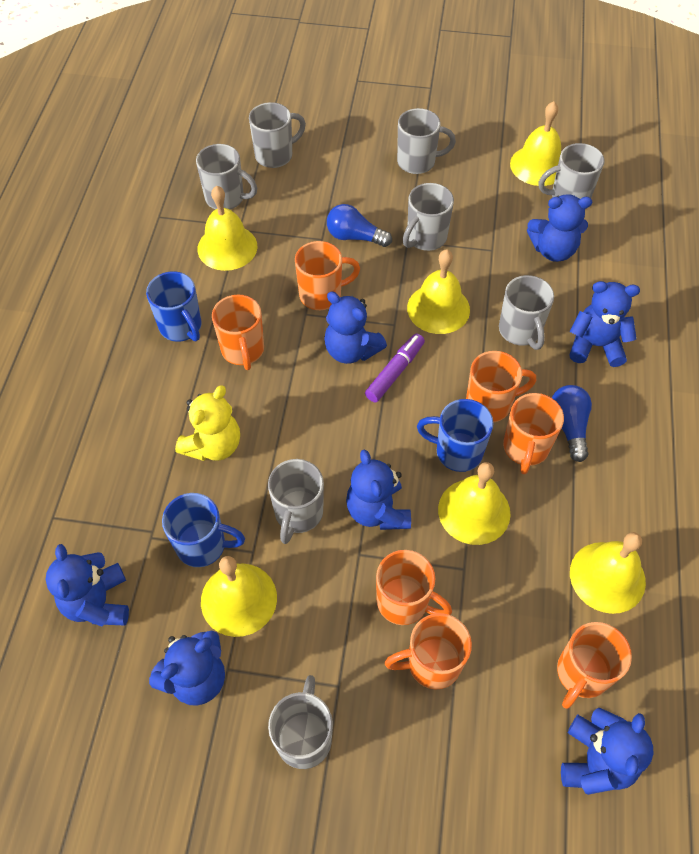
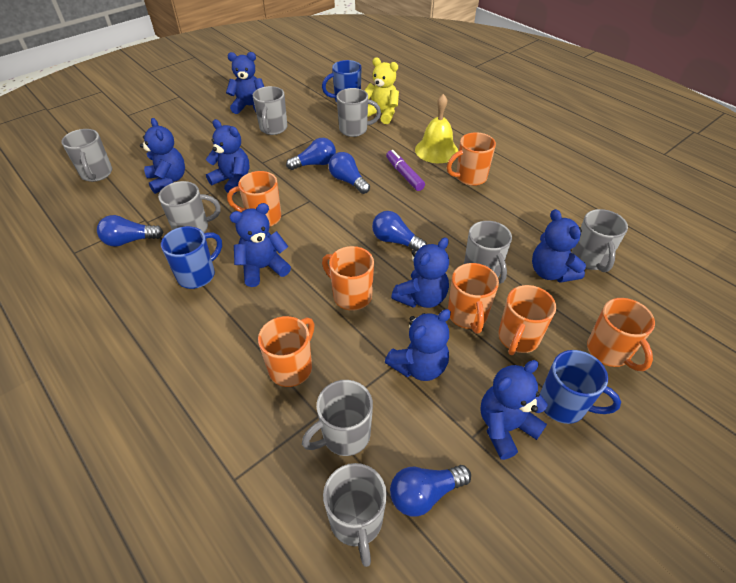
blue light bulb: [327,204,392,247] [552,385,592,462] = 2 -> [97,215,164,247] [286,138,336,170] [329,152,370,194] [372,211,427,251] [390,465,471,517] = 5
blue teddy bear: [46,544,129,627] [149,630,225,706] [324,291,387,364] [346,449,411,530] [527,194,592,262] [561,708,653,795] [569,281,640,367] = 7 -> [140,118,185,194] [206,119,250,195] [226,52,264,114] [230,203,291,287] [385,309,451,381] [391,237,449,308] [480,360,548,460] [532,209,586,283] = 8
yellow bell: [197,186,257,271] [201,556,277,637] [407,249,470,334] [438,462,511,545] [510,101,561,186] [570,532,646,614] = 6 -> [415,94,458,163] = 1

